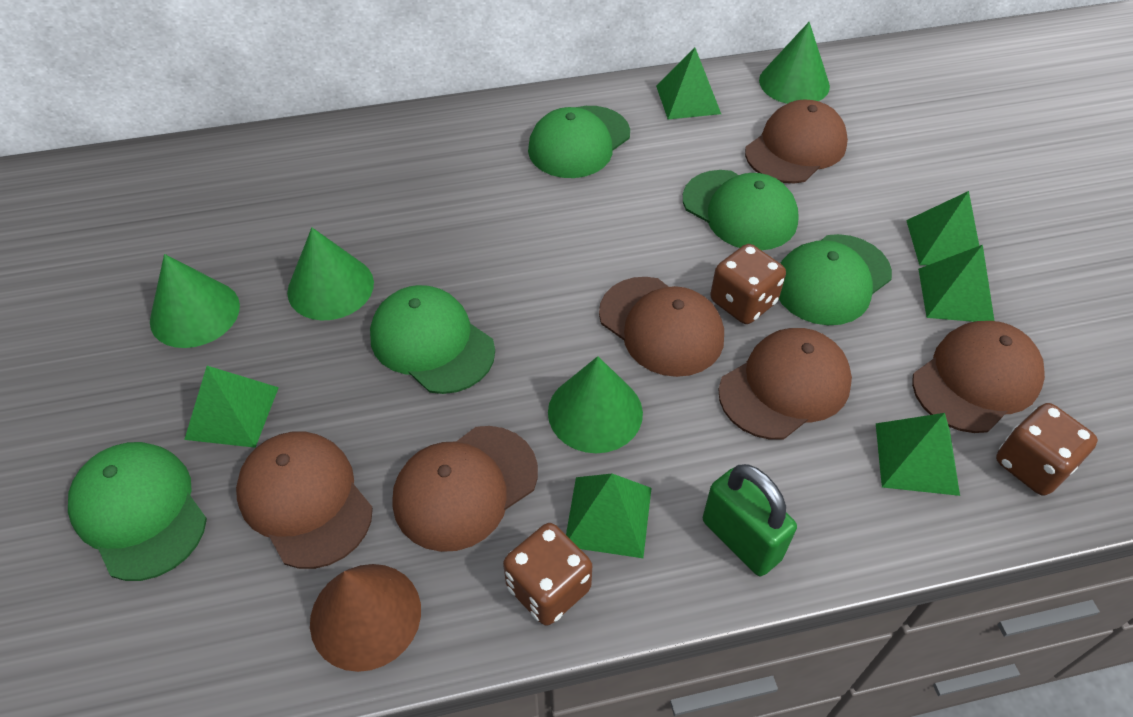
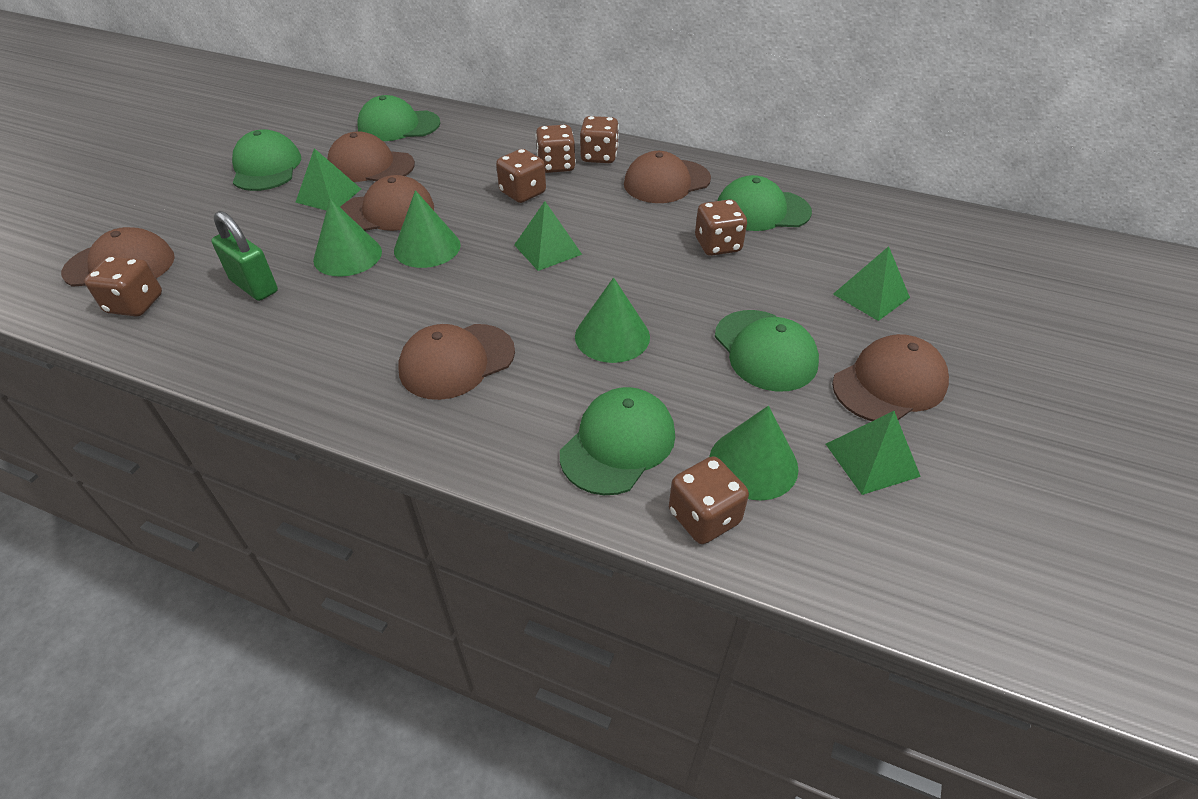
brown cone: [310,564,421,672] = 1 -> none = 0
brown dice: [503,523,592,626] [710,244,786,324] [996,403,1098,496] = 3 -> [84,256,162,316] [496,149,546,203] [536,125,576,173] [580,116,619,163] [669,456,749,544] [695,199,747,256] = 6
green pyramid: [184,366,279,448] [566,473,652,558] [656,48,721,119] [876,413,960,496] [906,191,979,265] [918,245,995,322] = 6 -> [295,148,361,211] [514,201,582,271] [826,411,921,495] [833,246,910,321] = 4

